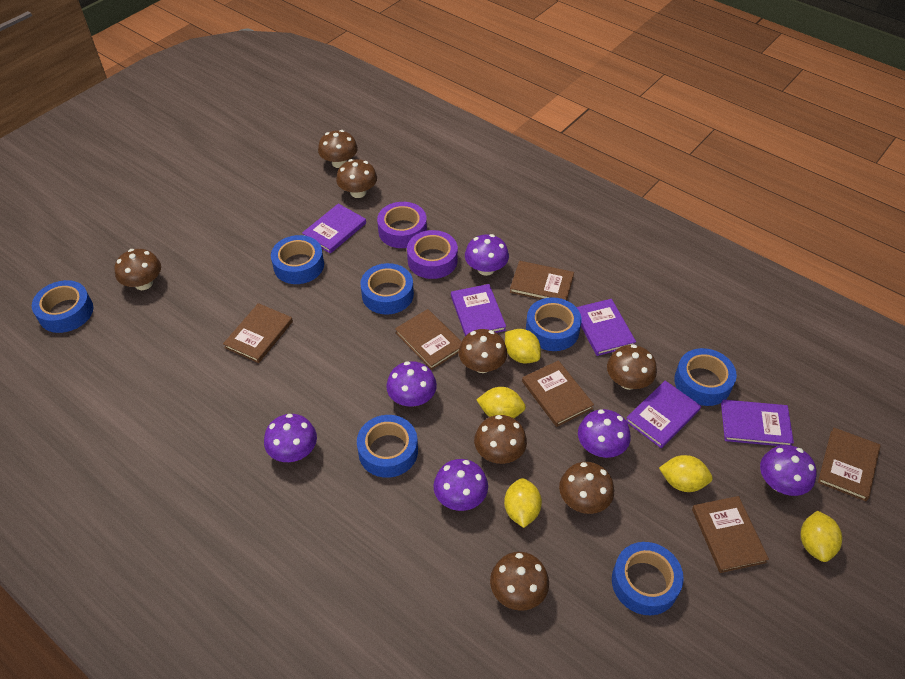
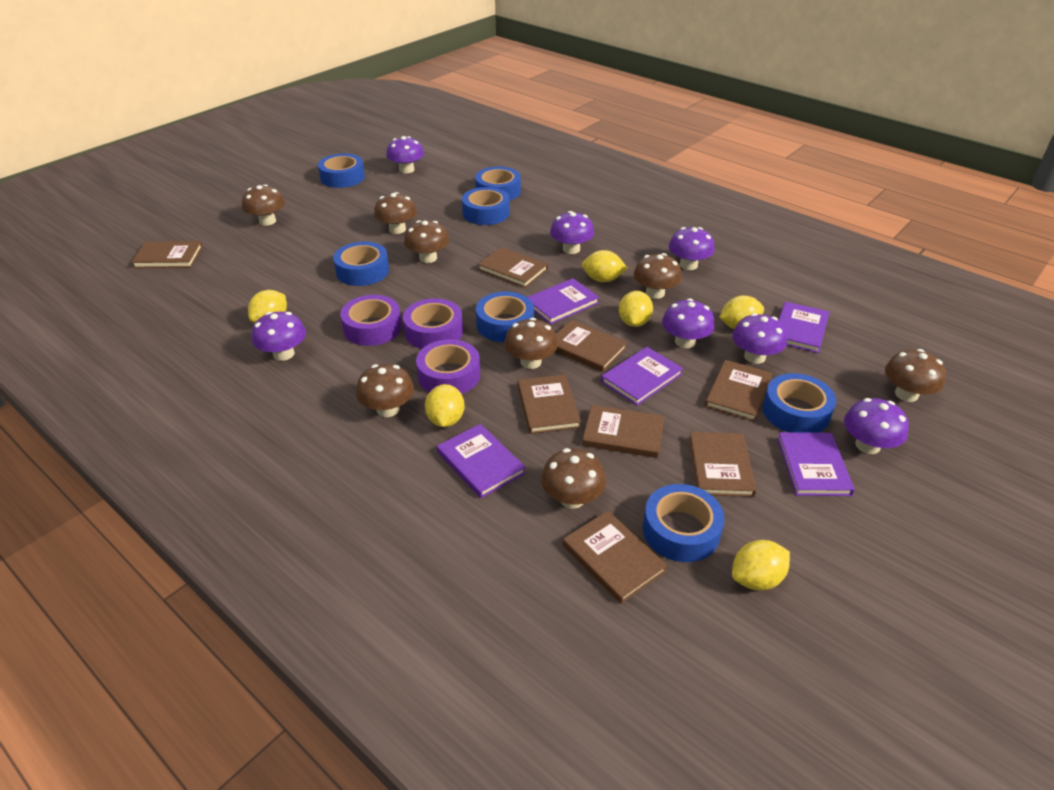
brown book: [223,303,293,363] [395,309,461,370] [510,261,574,300] [522,360,594,427] [692,496,769,573] [818,428,881,501] = 6 -> [131,241,203,268] [478,247,548,288] [518,375,581,434] [555,320,627,372] [563,511,668,604] [582,405,664,458] [689,432,757,497] [705,360,772,422] = 8
purple mushroom: [264,414,317,462] [386,361,437,407] [434,459,488,511] [465,234,509,276] [578,409,631,458] [760,445,816,496] = 6 -> [252,312,306,361] [386,136,424,173] [550,211,594,254] [662,298,715,348] [669,227,715,270] [732,313,787,364] [844,398,909,454] = 7
purple tape: [377,202,427,248] [407,230,458,279] = 2 -> [340,295,402,346] [403,298,463,349] [416,339,480,394] = 3
yellow lemon: [477,387,526,418] [504,478,542,528] [505,329,541,363] [659,455,713,492] [801,510,842,562] = 5 -> [248,290,287,323] [425,384,465,427] [582,250,627,282] [619,291,653,327] [719,295,764,329] [732,540,790,591] = 6

